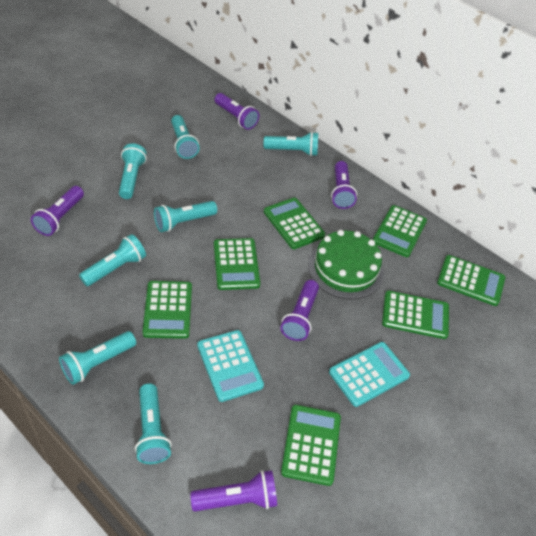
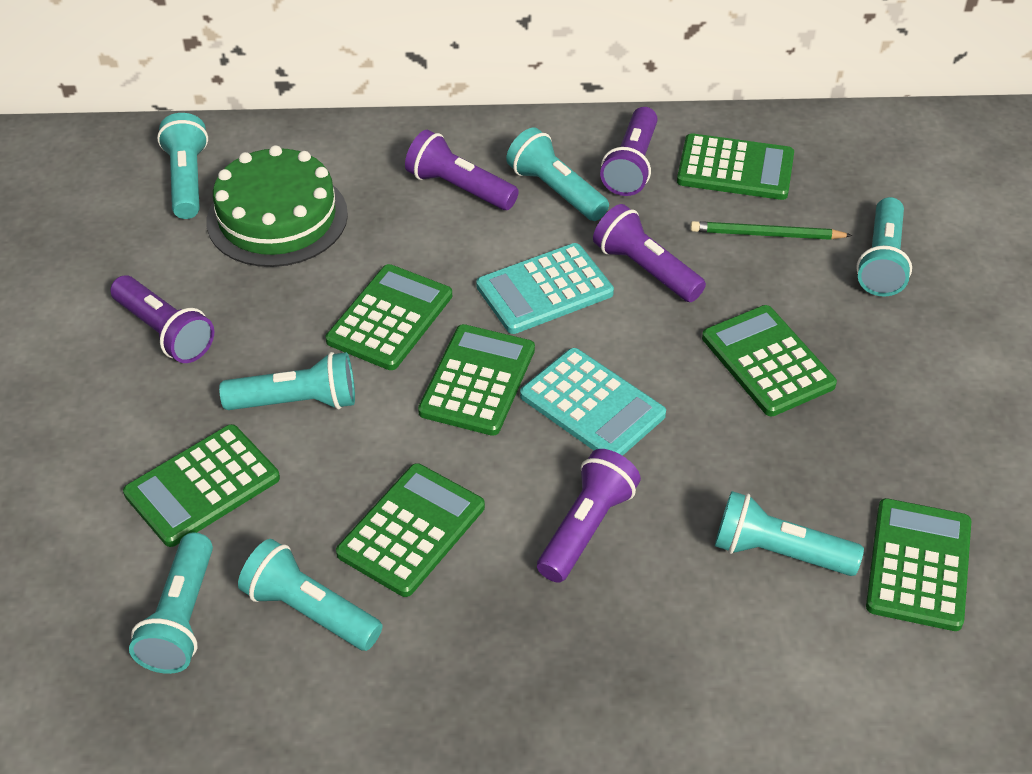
green pencil: none = 0 -> [690,221,852,240] = 1

